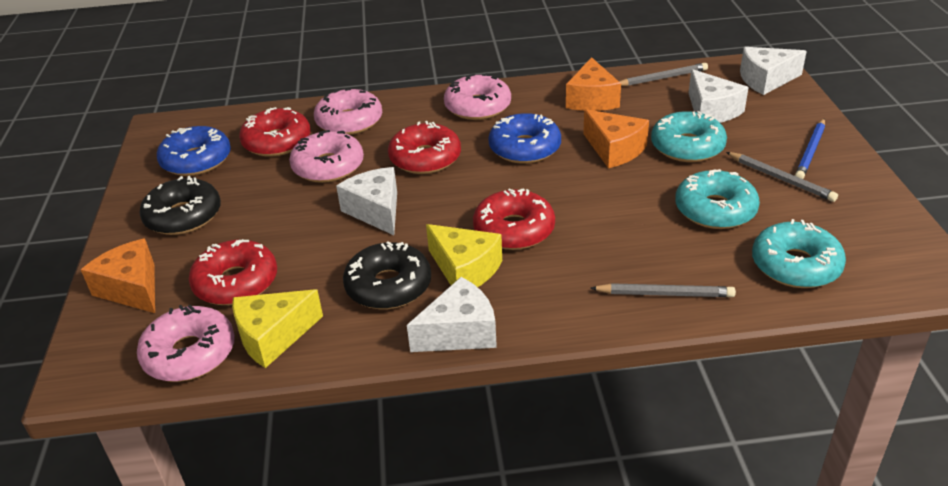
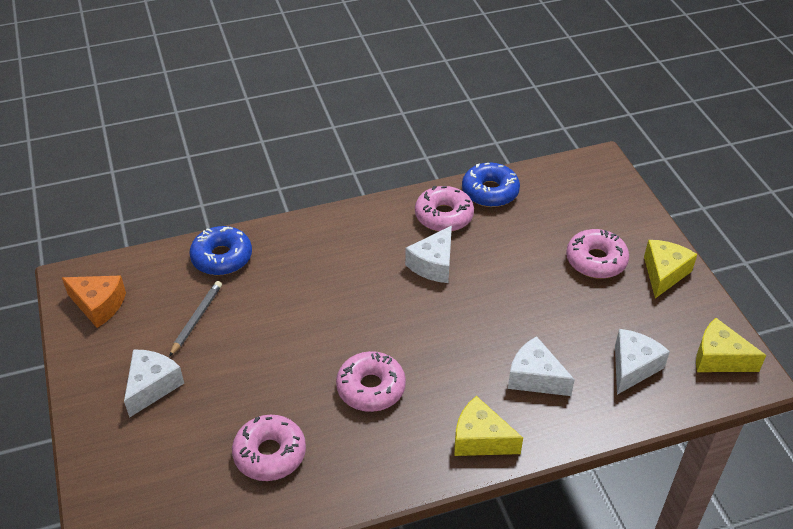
black donut: [140,176,221,235] [343,241,431,309] = 2 -> none = 0
blue pencil: [795,119,825,179] = 1 -> none = 0
grey pencil: [590,283,736,297] [619,63,708,86] [726,152,838,202] = 3 -> [169,281,222,357] = 1
orange cheese: [81,238,155,313] [566,57,621,111] [583,109,649,168] = 3 -> [62,276,126,328] = 1
red donut: [189,239,277,305] [239,107,310,157] [388,121,461,174] [473,188,555,250] = 4 -> none = 0
turquoise donut: [651,111,727,162] [675,169,760,229] [752,219,846,288] = 3 -> none = 0
yellow cheese: [232,289,323,368] [426,224,502,287] = 2 -> [454,396,523,456] [644,240,697,298] [696,318,766,372] = 3

